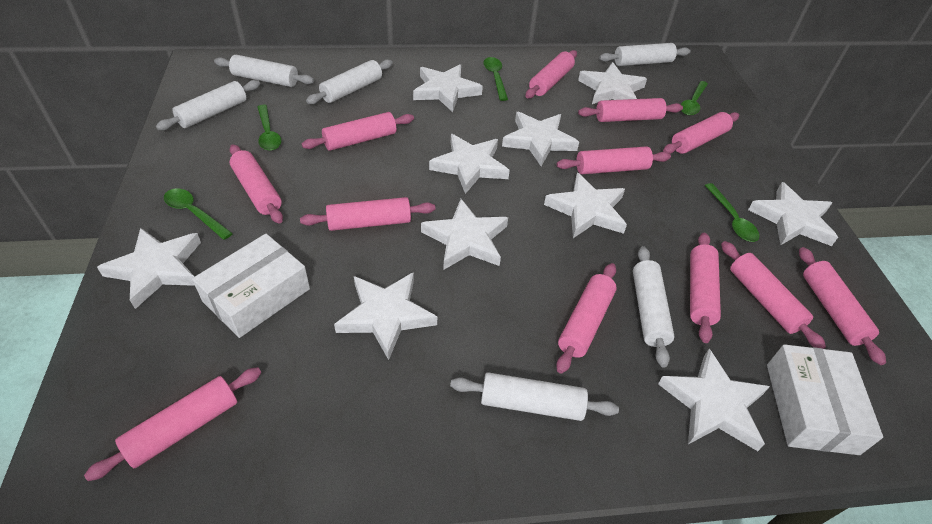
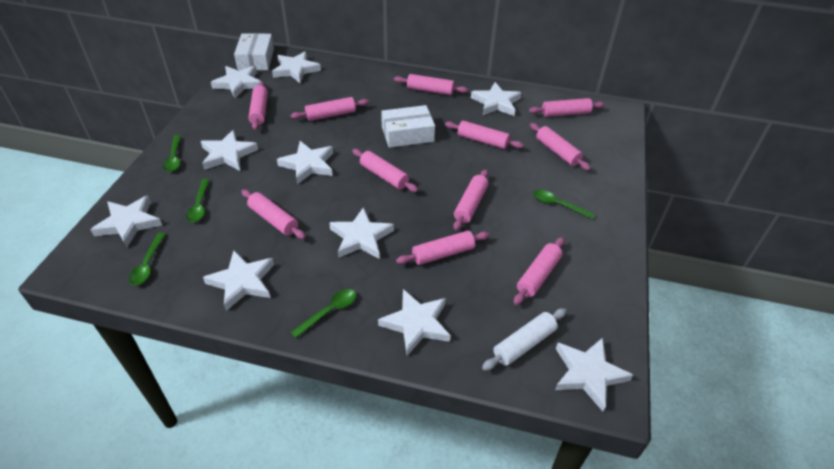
pink rolling pin: [84,367,261,481] [230,144,283,224] [300,197,435,231] [302,112,414,151] [526,50,577,98] [556,147,671,174] [556,263,617,374] [578,98,683,122] [663,112,739,154] [690,233,721,343] [721,241,826,349] [799,247,886,365] = 12 -> [241,190,306,239] [248,82,268,130] [291,97,369,121] [352,149,418,192] [394,74,468,95] [396,231,489,265] [445,121,524,149] [453,169,488,231] [514,237,564,305] [529,98,605,117] [530,123,591,171] = 11
white rolling pin: [156,80,260,130] [214,55,314,87] [306,60,393,104] [450,372,619,421] [599,43,690,66] [633,246,675,368] = 6 -> [482,308,567,371] = 1

